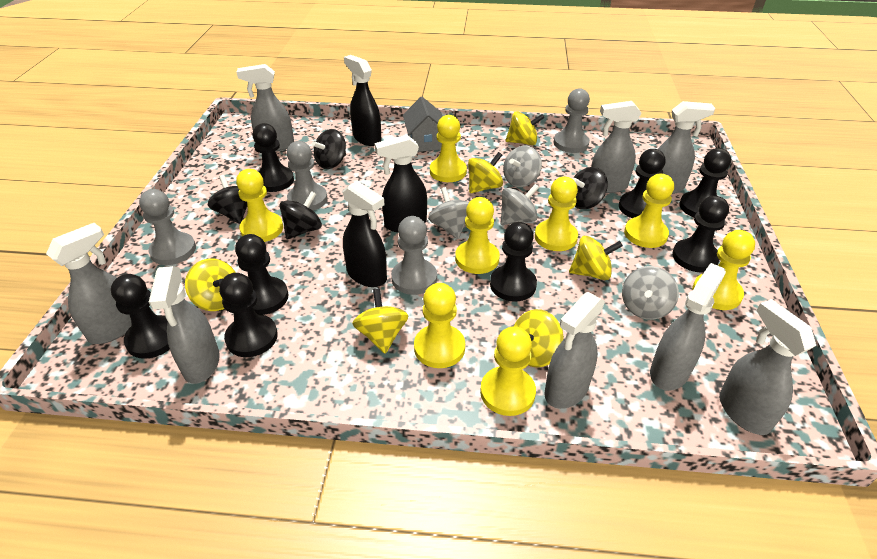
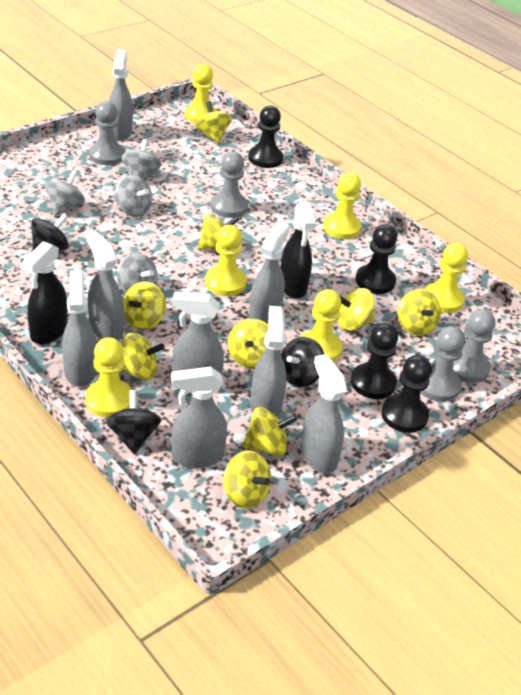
black pawn: [111,274,170,359] [219,273,278,357] [235,234,289,315] [252,123,294,192] [490,222,537,302] [619,149,665,218] [672,196,729,273] [679,148,731,217] = 8 -> [248,105,283,168] [351,323,398,399] [355,224,397,294] [381,355,432,433] = 4
black spinning top: [208,175,247,224] [280,191,322,239] [312,129,346,169] [573,167,608,209] = 4 -> [31,213,69,251] [106,390,161,454] [281,337,324,387] = 3
black spray bottle: [342,181,387,287] [344,55,381,146] [375,135,427,232] = 3 -> [22,241,68,344] [281,202,316,299] = 2
grey house: [403,97,442,152] = 1 -> none = 0
yellow pawn: [236,169,283,242] [414,283,465,368] [430,115,467,182] [455,197,500,274] [480,326,536,416] [535,177,578,251] [624,174,674,248] [692,230,755,310] = 8 -> [85,337,133,417] [185,64,217,123] [205,225,247,296] [300,289,342,362] [323,173,361,239] [425,243,468,313] = 6
yellow spinning top: [185,259,236,311] [352,288,408,354] [468,152,503,193] [505,111,545,145] [514,309,564,368] [569,236,623,280] = 6 -> [122,333,165,381] [123,281,166,330] [195,102,232,143] [198,214,240,249] [223,450,271,509] [228,319,268,368] [243,407,297,456] [338,288,375,331] [398,289,441,336] = 9

